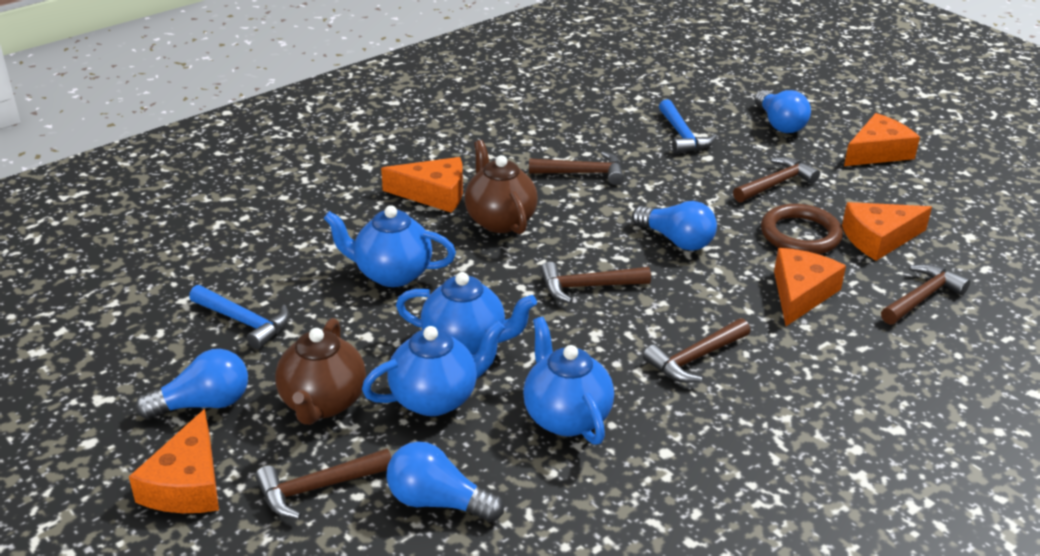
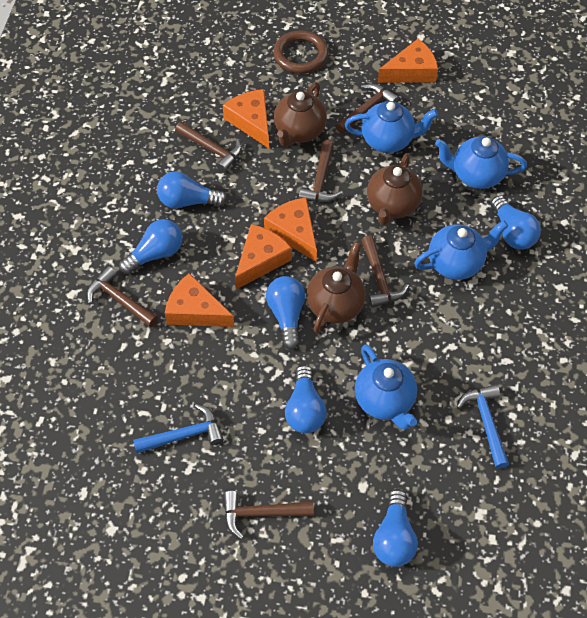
blue light bulb: [135,349,248,419] [387,442,504,522] [632,201,717,251] [754,90,811,133] = 4 -> [119,219,182,274] [157,171,227,209] [266,276,305,350] [285,365,327,433] [373,489,418,567] [491,195,541,250] = 6
brown teapot: [275,318,366,425] [465,140,538,234] = 2 -> [274,82,327,147] [306,242,366,333] [367,153,423,225] = 3

